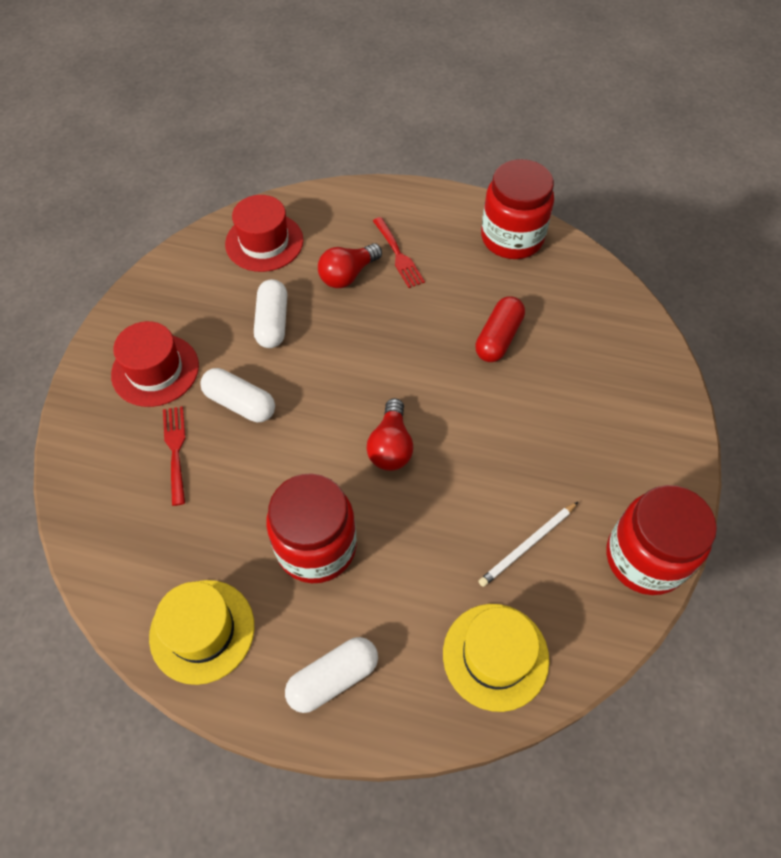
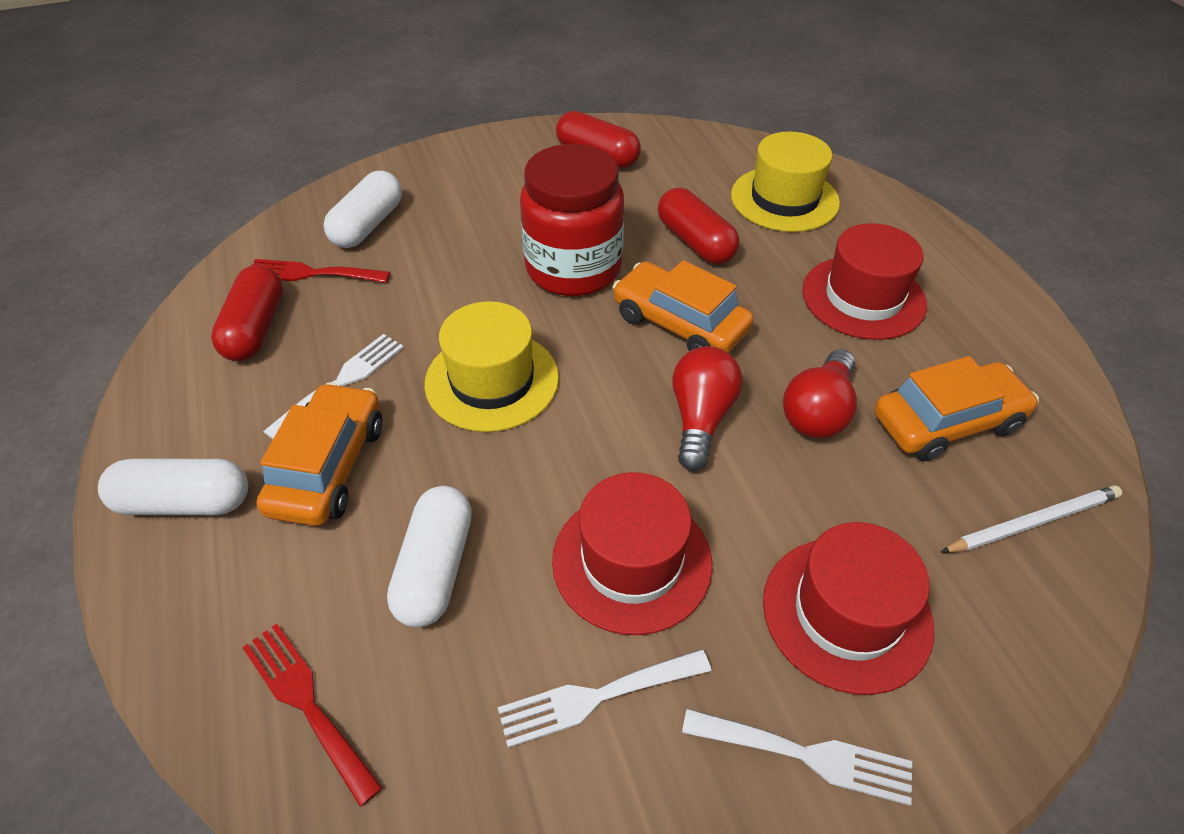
orange car: none = 0 -> [256,382,382,526] [613,260,754,353] [874,356,1039,461] = 3
red capsule: [475,296,525,362] = 1 -> [211,265,283,361] [556,111,641,168] [658,188,740,264] = 3
red hat: [111,321,199,407] [225,195,304,272] = 2 -> [552,472,713,635] [763,522,935,695] [802,223,927,340] = 3
red jar: [266,473,356,583] [481,159,554,259] [607,485,717,595] = 3 -> [520,144,624,296] = 1
white fork: none = 0 -> [263,334,404,439] [498,649,711,748] [682,709,912,806] = 3

